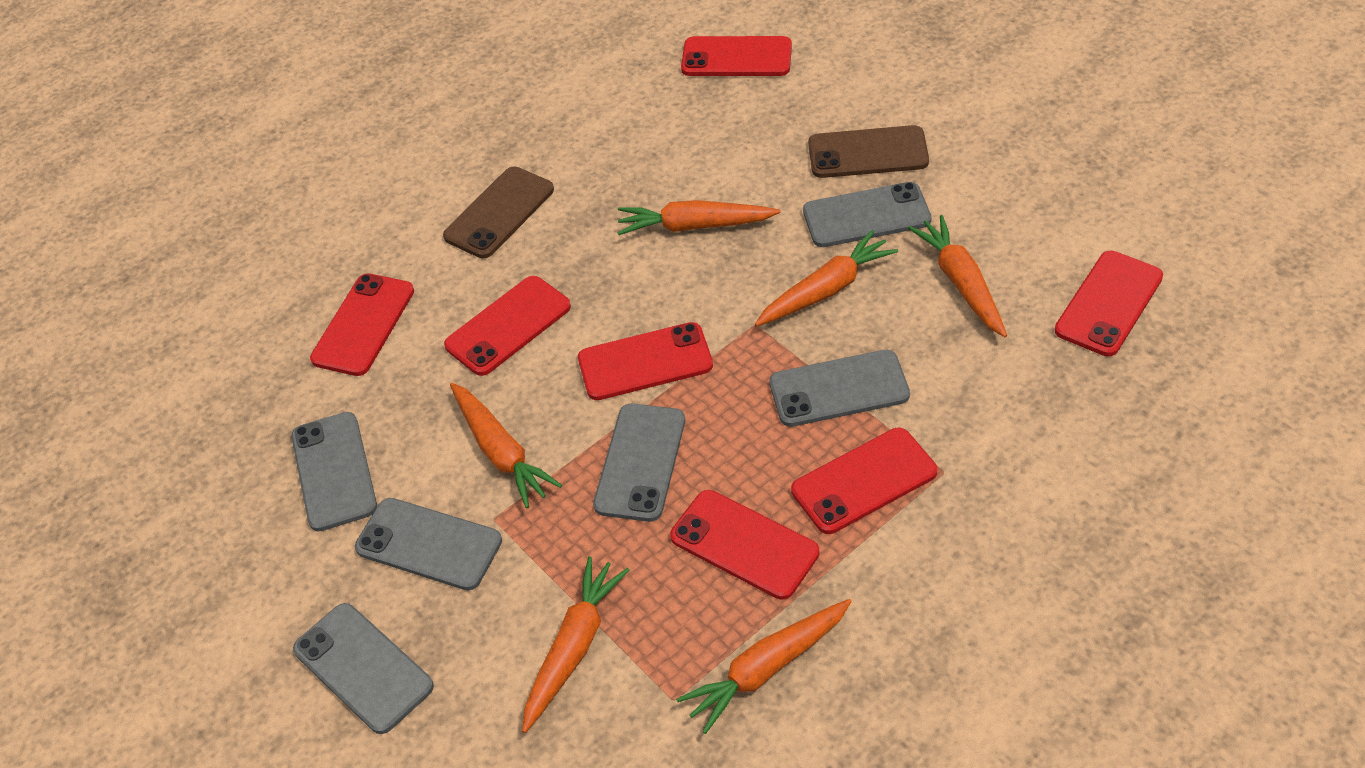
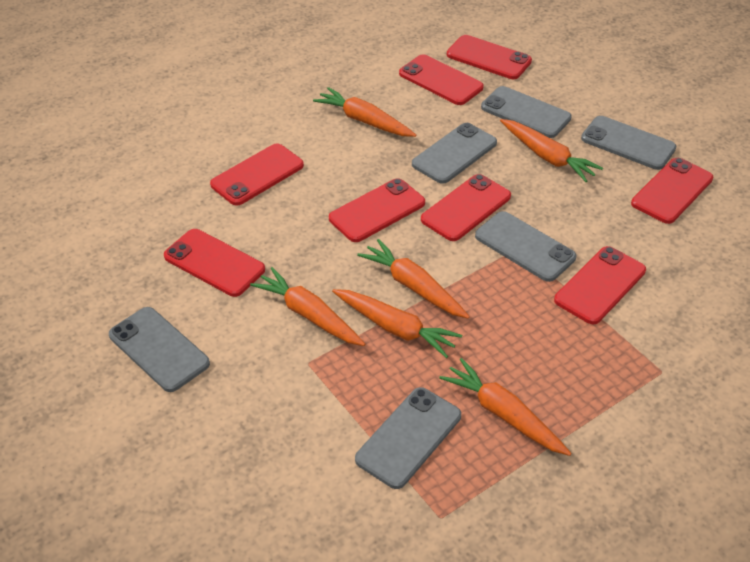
brown phone: [443,167,554,258] [808,125,929,178] = 2 -> none = 0
red phone: [310,273,414,376] [444,276,571,376] [578,322,713,400] [670,490,820,600] [681,36,792,76] [791,428,937,534] [1055,250,1163,356] = 7 -> [164,229,265,297] [210,144,304,206] [329,178,425,242] [399,54,484,105] [421,174,511,241] [447,35,532,79] [554,246,646,324] [631,158,713,224] = 8

